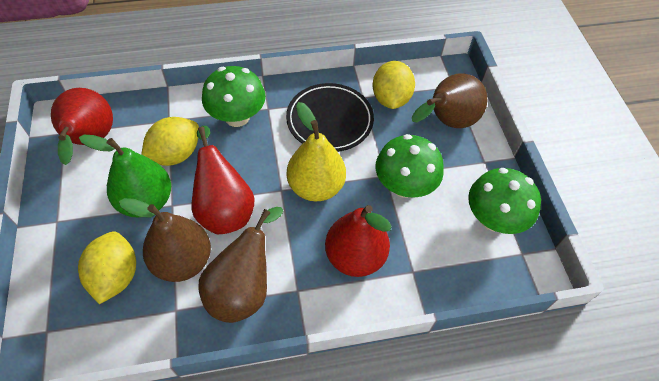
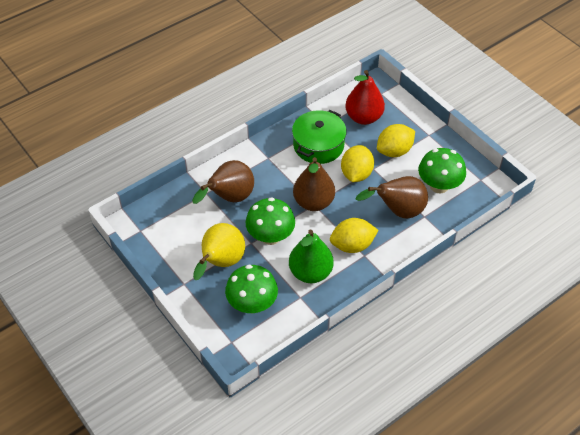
black plate: [286,83,374,152] = 1 -> none = 0
green pot: none = 0 -> [292,110,347,164] = 1
red pear: [51,88,113,165] [192,126,255,234] [325,205,392,277] = 3 -> [345,70,385,125] = 1

